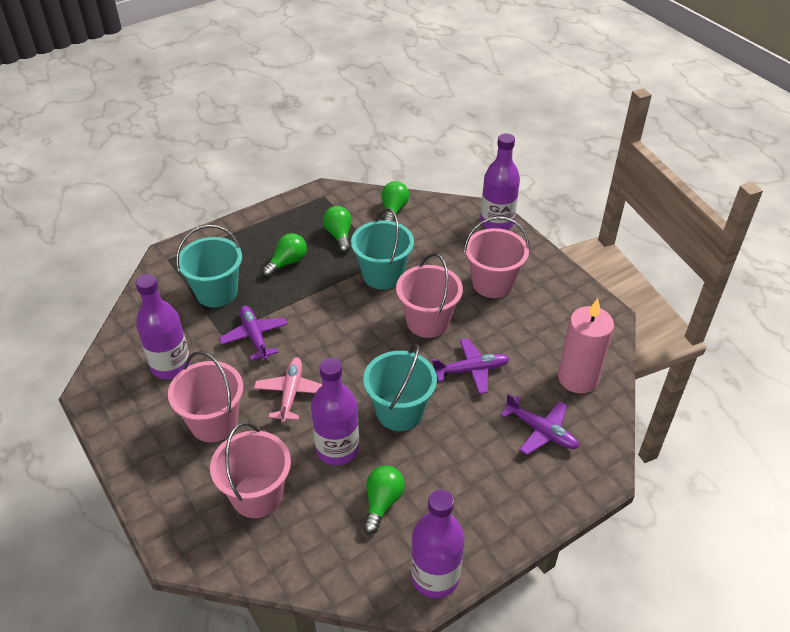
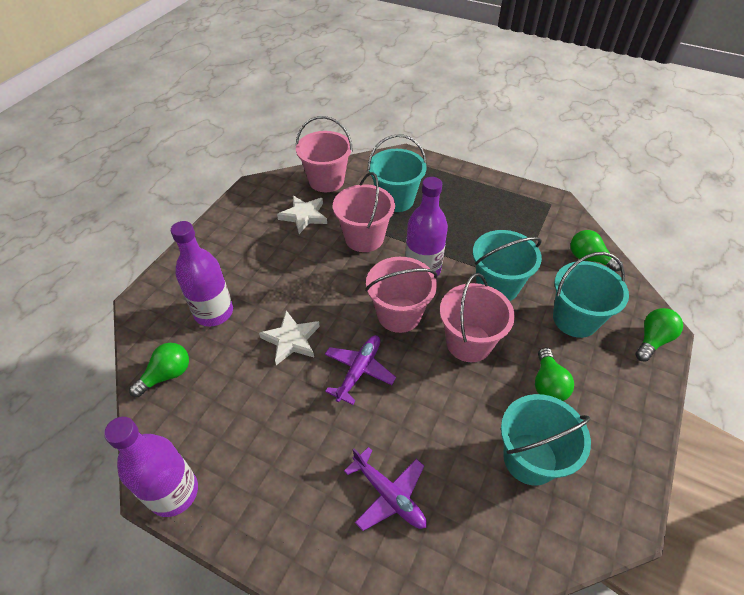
pink candle: [558,299,614,394] = 1 -> none = 0
pink plane: [254,357,322,423] = 1 -> none = 0
purple bottle: [136,274,191,379] [311,358,359,465] [411,489,465,598] [480,133,520,230] = 4 -> [104,417,198,517] [171,221,233,327] [405,177,448,275] = 3
purple plane: [219,306,288,361] [432,338,510,394] [500,393,579,455] = 3 -> [325,335,396,405] [344,447,427,531] = 2
turquoise bucket: [176,225,242,307] [351,208,414,290] [363,344,437,431] = 3 -> [368,134,427,212] [473,230,542,301] [501,394,591,486] [553,252,629,338] = 4
white star: none = 0 -> [259,310,320,365] [277,196,327,234] = 2

